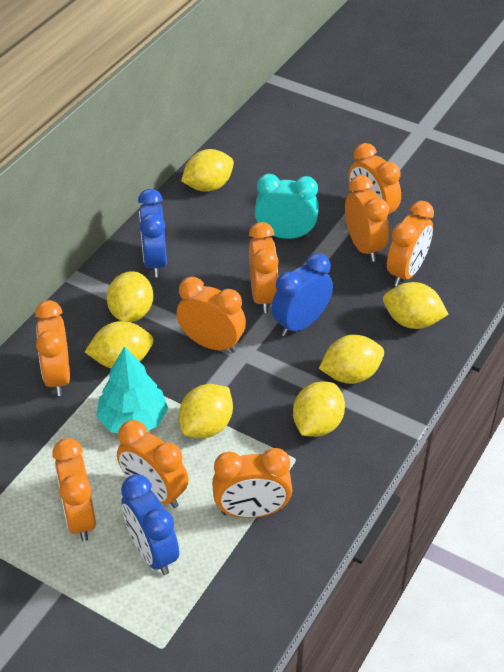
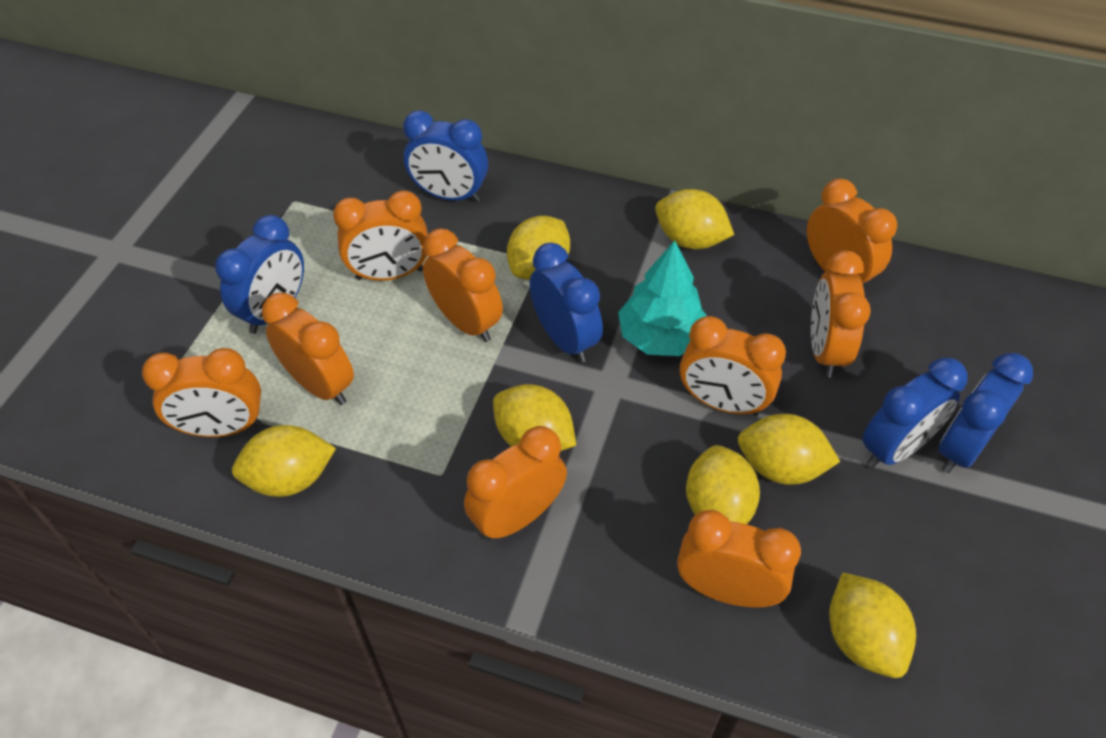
blue clock: [121,474,179,575] [138,189,167,277] [271,253,333,336] = 3 -> [215,215,304,334] [403,110,488,202] [529,243,603,362] [862,357,968,468] [938,353,1033,473] = 5
turquoise clock: [255,174,319,239] = 1 -> none = 0

